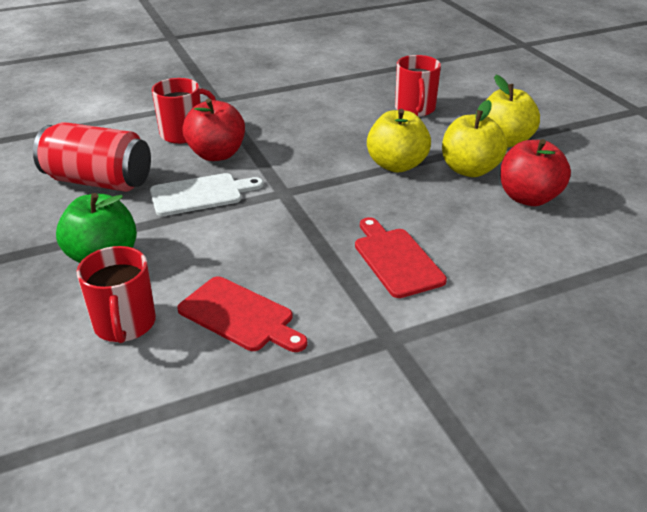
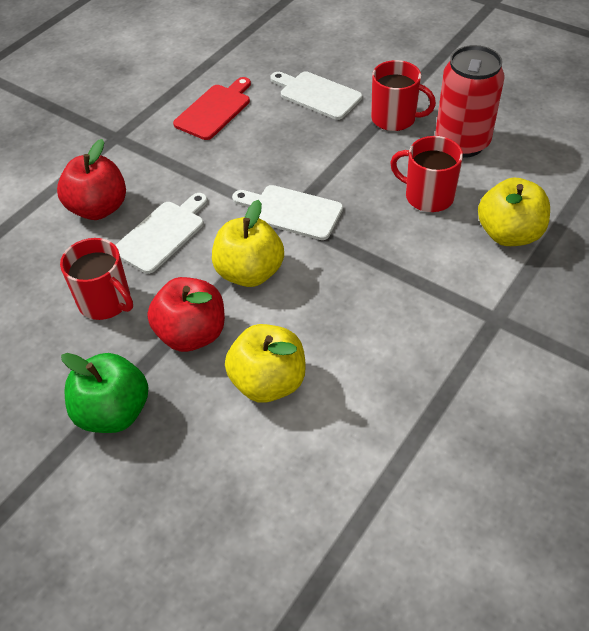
red cutting board: [177,276,307,352] [355,217,447,298] = 2 -> [173,77,251,140] = 1
white cutting board: [150,173,264,216] = 1 -> [115,193,208,274] [232,185,343,240] [270,71,362,120] = 3

